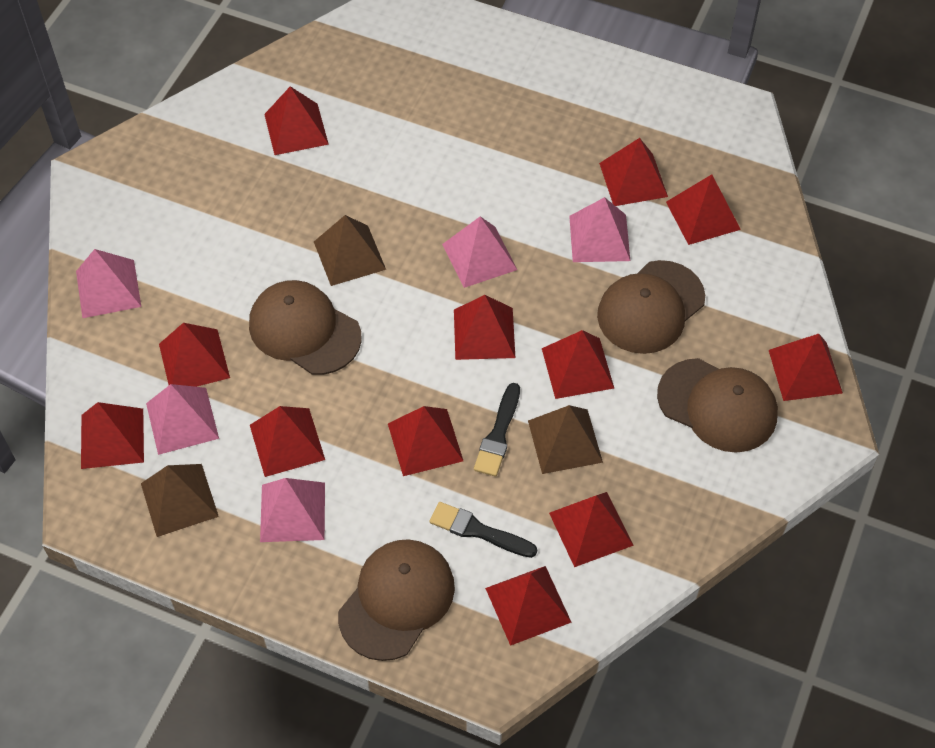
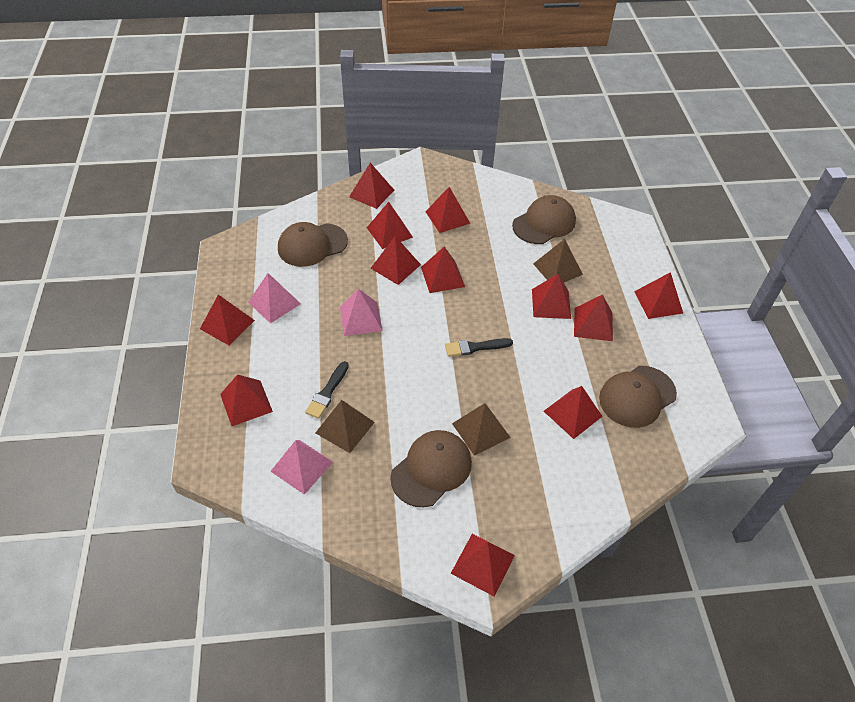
pink pyramid: [76,249,141,318] [146,384,219,455] [260,478,325,542] [442,216,517,288] [569,197,630,262] = 5 -> [248,273,301,324] [270,440,333,495] [340,289,382,336] = 3

